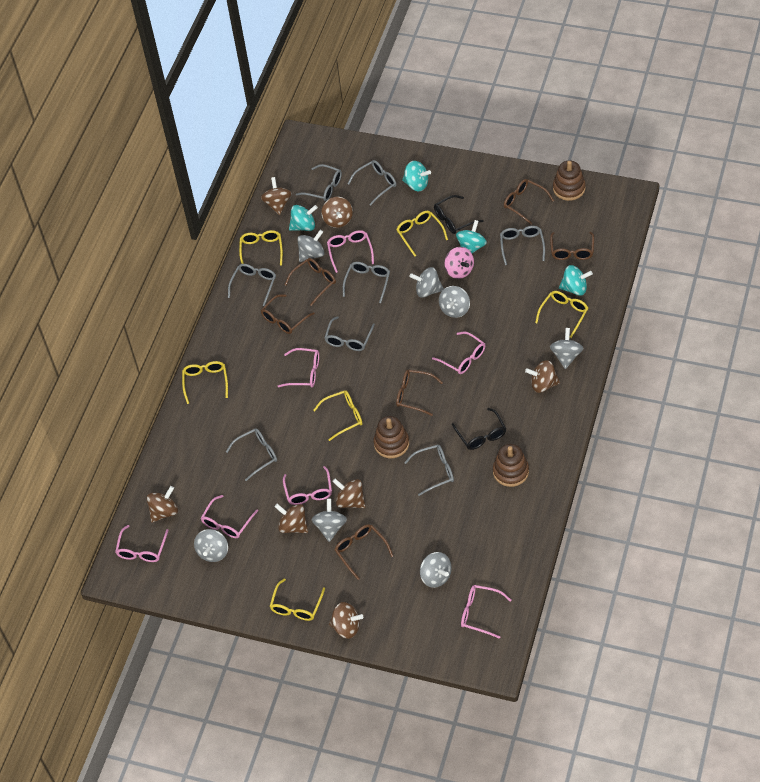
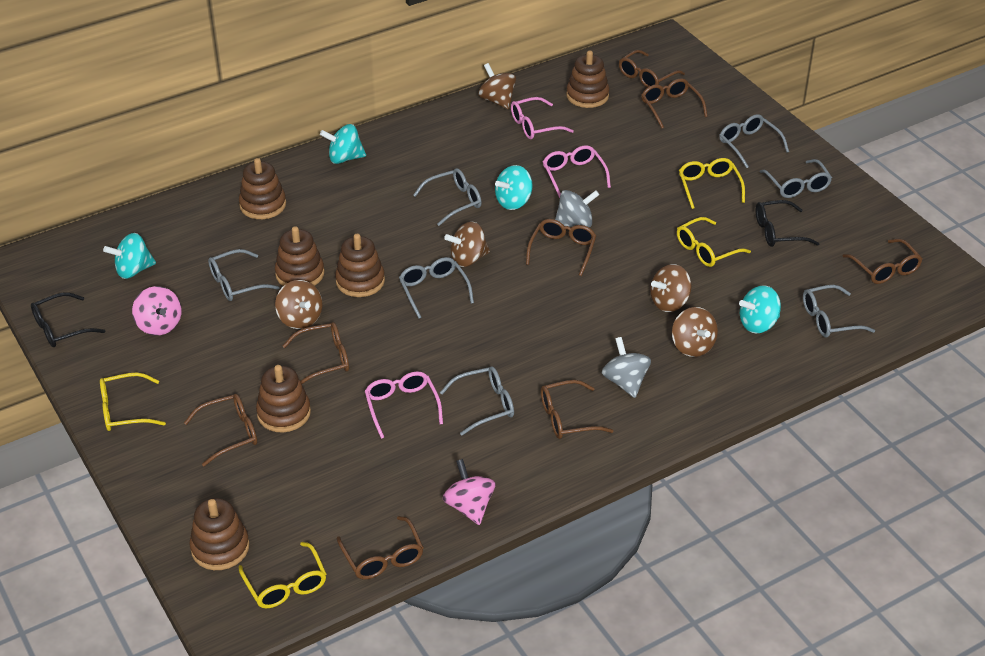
brown glasses: [261,294,315,334] [285,258,336,306] [335,524,393,580] [396,369,443,416] [504,179,554,225] [550,232,594,260] = 6 -> [184,394,257,466] [283,322,349,384] [337,516,424,579] [526,219,596,276] [541,380,614,439] [619,50,685,88] [641,78,708,128] [843,239,923,284] = 8
brown spinning top: [147,486,178,523] [261,177,292,215] [274,504,308,533] [321,197,353,228] [329,602,363,639] [332,478,366,508] [525,360,560,393] = 7 -> [275,280,322,329] [444,222,490,267] [478,63,516,109] [650,264,691,312] [672,307,718,357] = 5
brown stacking toy: [374,416,409,458] [493,444,529,487] [553,161,586,201] = 3 -> [189,498,249,570] [239,158,286,219] [256,365,311,432] [275,226,324,286] [335,234,385,297] [566,50,609,108] = 6
grey glasses: [226,428,277,481] [228,264,276,306] [296,164,342,202] [324,316,375,351] [343,262,390,303] [348,160,397,206] [404,445,454,496] [500,226,545,265] = 8 -> [208,249,280,301] [399,257,474,319] [413,168,482,226] [440,367,514,436] [719,114,789,168] [760,159,832,198] [803,285,875,337] = 7
grey spinning top: [194,529,228,562] [297,230,325,262] [311,499,347,542] [409,267,444,298] [420,552,452,588] [439,286,470,318] [550,328,584,369] = 7 -> [555,190,599,227] [602,337,651,398] = 2
pink glasses: [115,525,169,562] [201,495,258,538] [277,348,319,387] [283,466,332,505] [327,230,374,273] [432,331,485,374] [461,585,511,639] = 7 -> [365,371,443,439] [511,97,574,139] [543,145,611,198] = 3
pink spinning top: [444,247,474,279] = 1 -> [132,286,182,335] [443,459,496,525] = 2
yellow glasses: [182,361,228,404] [239,230,283,265] [270,579,325,621] [313,390,362,441] [396,211,448,257] [535,291,588,338] = 6 -> [100,372,166,431] [239,542,326,608] [677,217,751,267] [679,158,745,209] = 4

